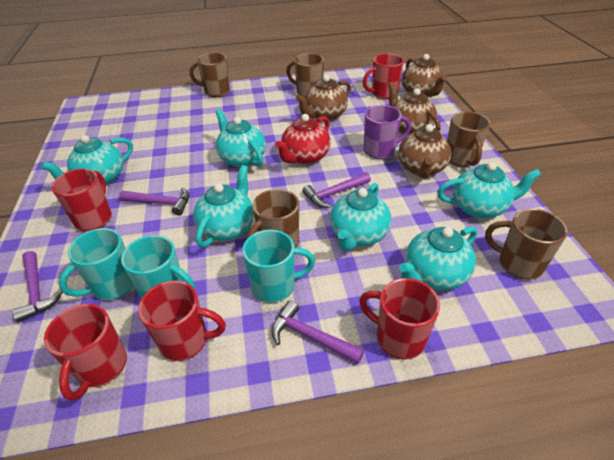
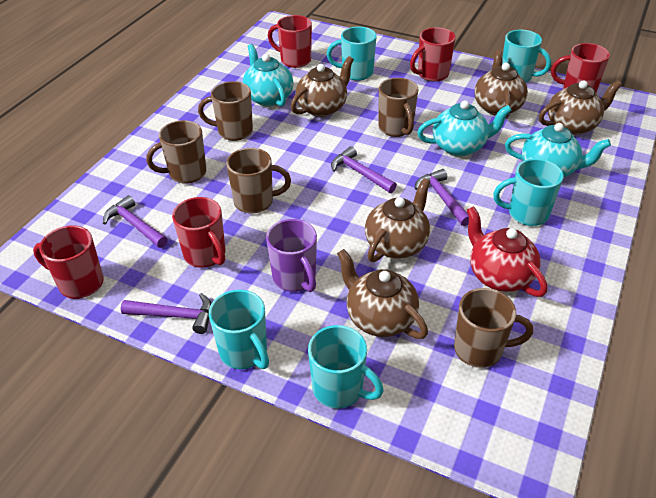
brown teapot: [296,75,351,121] [388,82,441,135] [398,123,452,179] [402,54,447,97] = 4 -> [291,56,354,117] [337,249,428,339] [365,178,430,262] [475,50,528,119] [539,80,622,135] = 5
turquoise mug: [59,228,134,300] [121,235,195,299] [242,230,315,303] = 3 -> [209,289,269,369] [308,325,384,408] [327,27,377,81] [493,159,564,226] [502,30,551,83] = 5
turquoise teapot: [41,135,133,185] [193,165,254,247] [215,109,266,168] [330,183,391,251] [399,226,478,290] [437,162,541,218] = 6 -> [243,44,293,107] [417,101,512,156] [505,123,611,178] = 3

